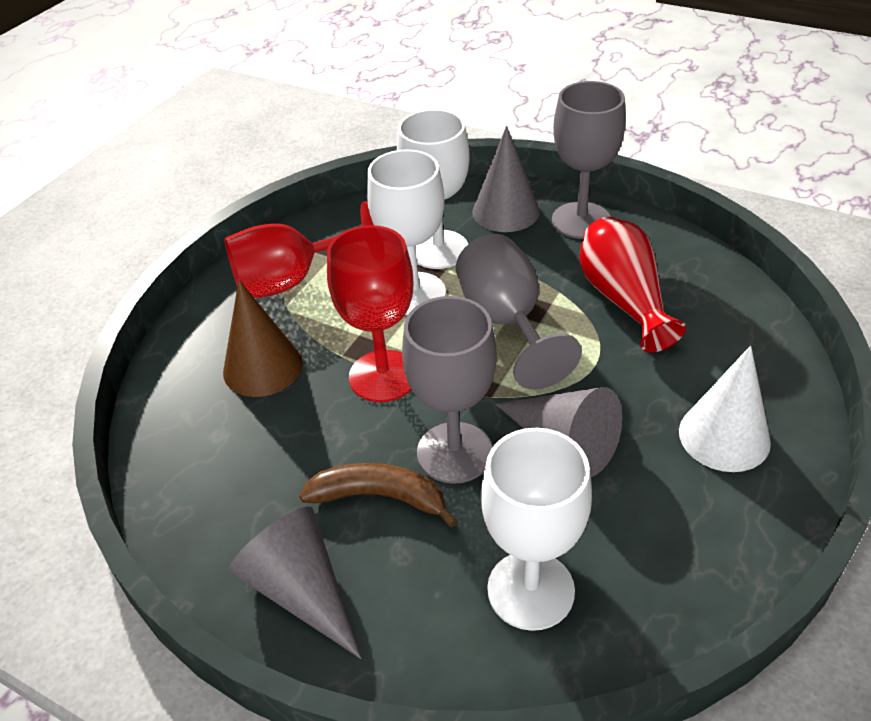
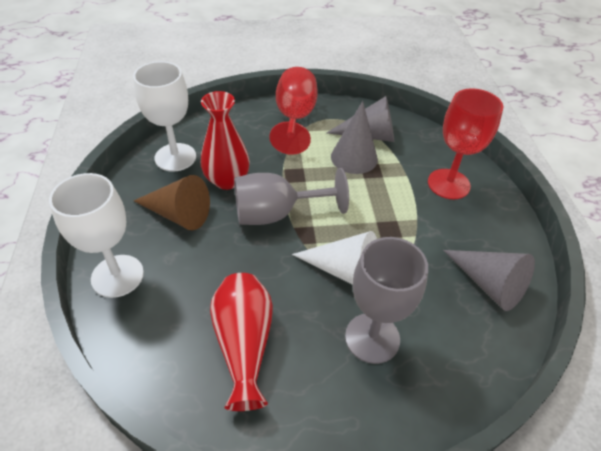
brown banana: [299,463,458,528] = 1 -> none = 0
grey goblet: [402,296,497,484] [456,234,582,389] [552,81,626,239] = 3 -> [234,168,349,225] [345,237,428,364] = 2
red vase: [579,217,686,353] = 1 -> [201,91,250,190] [210,273,273,411] = 2
white goblet: [367,149,446,315] [397,109,470,269] [481,428,592,631] = 3 -> [49,173,144,298] [133,61,196,172] = 2

